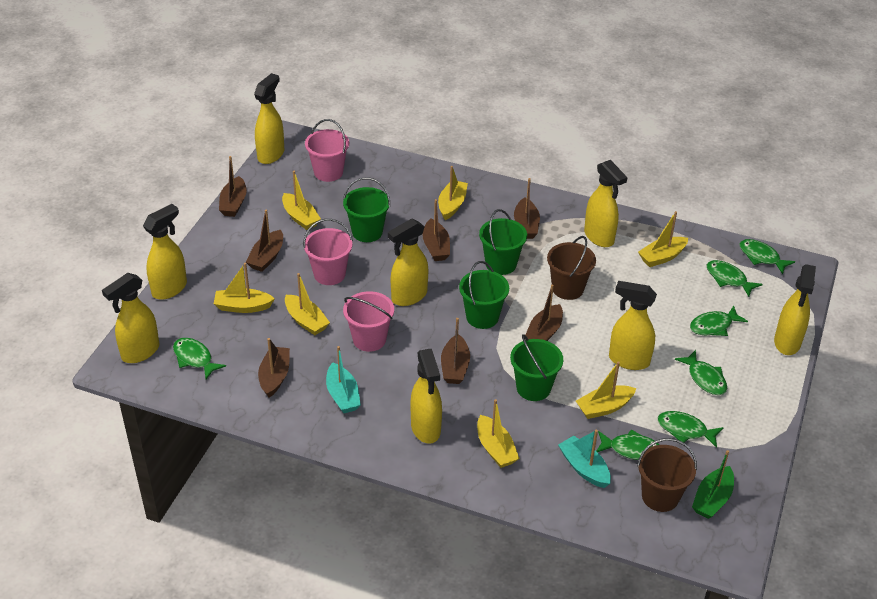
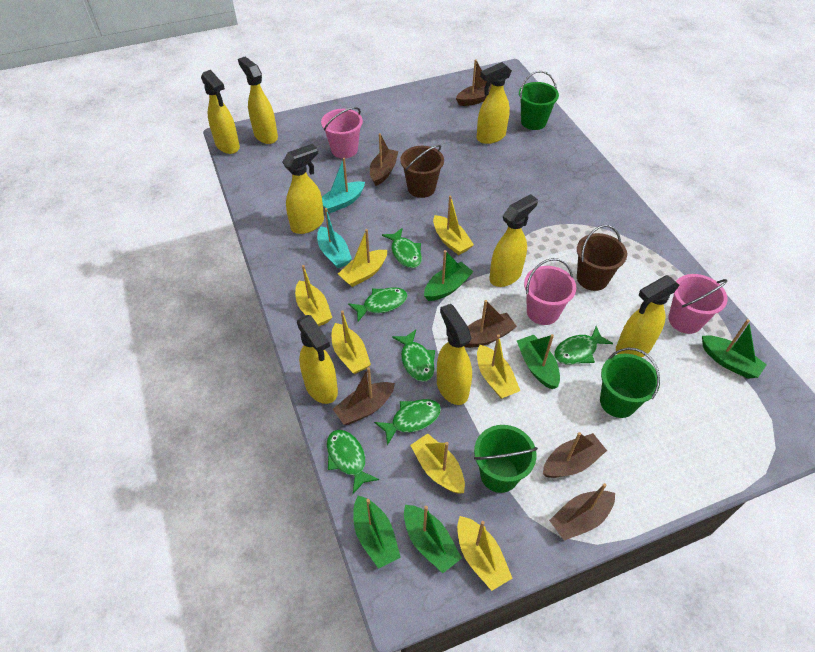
brown boat: [219,156,247,217] [246,209,283,272] [258,338,290,398] [423,199,450,261] [441,318,470,384] [514,178,540,239] [525,285,563,341] = 7 -> [333,367,395,425] [370,133,399,186] [456,59,492,106] [464,300,517,348] [543,432,607,478] [549,483,615,541] = 6
green boat: [692,450,734,519] = 1 -> [353,496,401,569] [404,505,462,573] [424,250,474,301] [517,334,560,389] [702,319,767,379] = 5
green bucket: [343,177,390,242] [459,261,509,329] [479,209,527,275] [510,334,563,401] = 4 -> [474,425,538,493] [519,71,559,130] [600,348,660,418] = 3
green fish: [173,338,226,379] [596,429,659,460] [658,411,724,448] [675,350,727,395] [690,305,748,336] [706,260,763,297] [739,239,795,274] = 7 -> [327,430,379,494] [348,287,407,322] [374,399,441,445] [382,228,422,268] [392,330,435,382] [554,326,613,364] = 6

